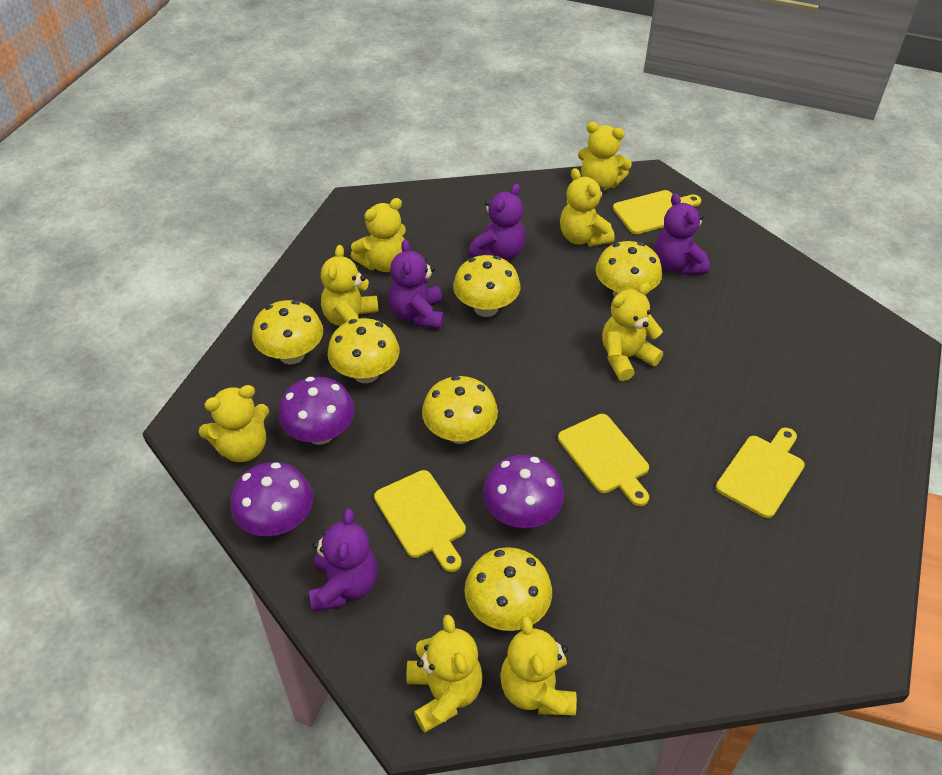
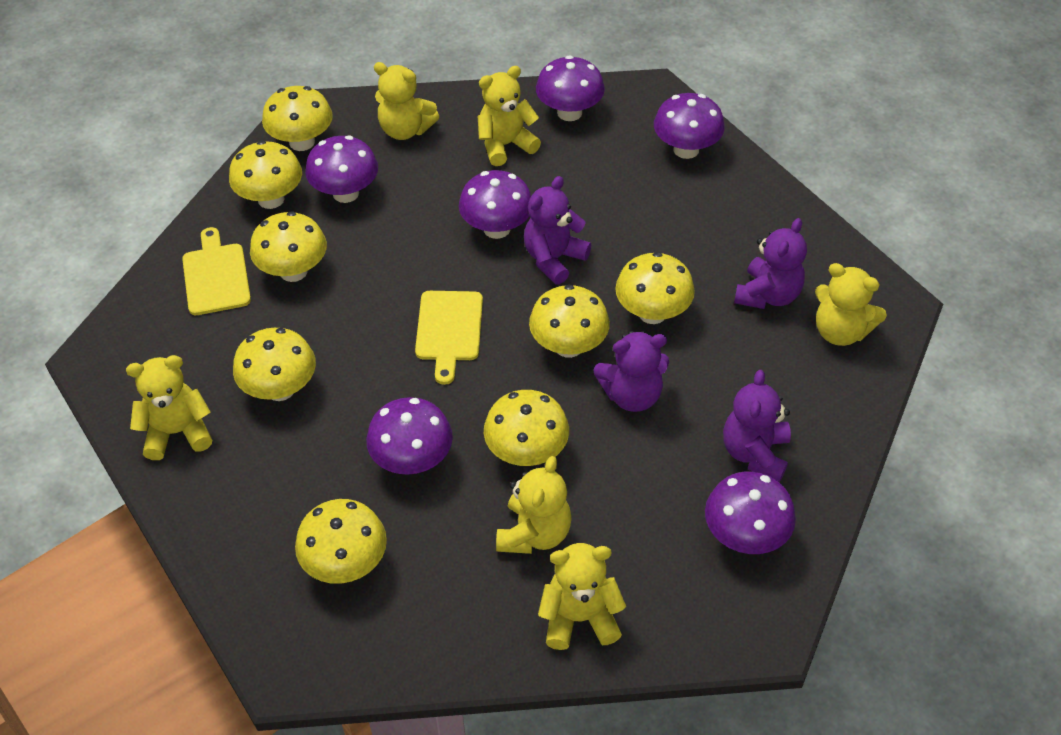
purple mushroom: [230,462,313,536] [278,377,355,445] [483,455,564,528] = 3 -> [305,135,378,203] [366,397,453,475] [459,170,531,239] [536,55,605,121] [654,93,725,159] [705,471,796,554] = 6
yellow cutting board: [374,470,466,572] [558,414,649,506] [613,190,701,234] [716,428,805,518] = 4 -> [182,227,251,315] [415,291,483,385] = 2
yellow mushroom: [252,300,323,364] [327,318,399,383] [422,376,498,444] [453,255,520,317] [464,547,552,631] [595,241,662,297] = 6 -> [229,141,302,209] [233,328,316,401] [250,211,327,282] [262,86,333,151] [295,499,387,584] [484,390,569,466] [529,285,610,358] [615,252,695,324] = 8
yellow teddy bear: [199,385,269,462] [321,245,379,326] [351,198,406,272] [407,614,483,733] [500,616,577,716] [560,168,615,247] [578,122,632,191] [602,283,663,381] = 8 -> [126,355,212,460] [374,62,439,140] [478,66,541,166] [496,456,572,554] [538,543,626,650] [815,263,887,346] = 6

